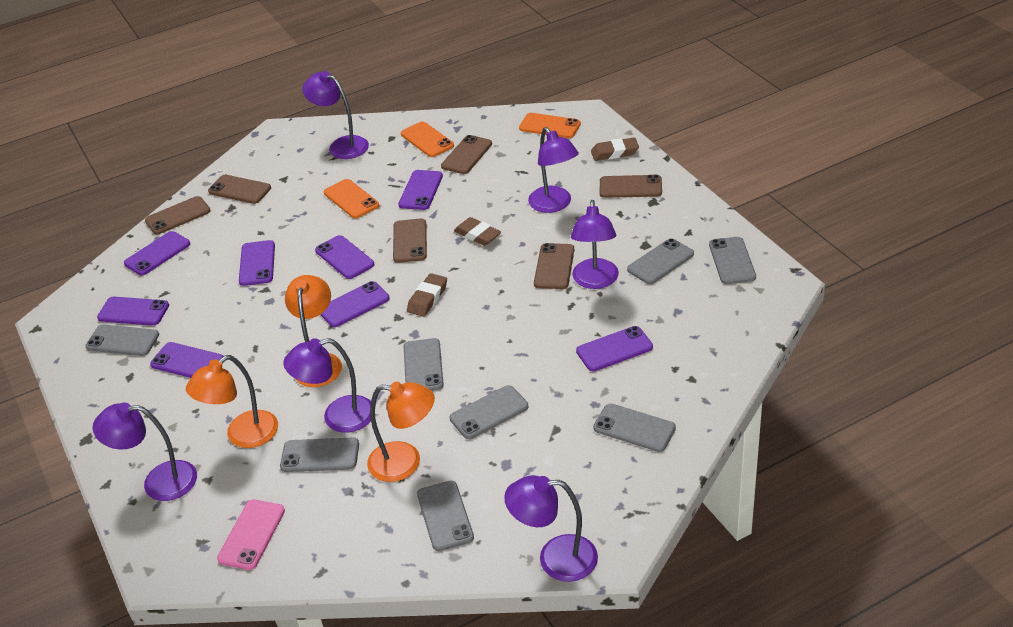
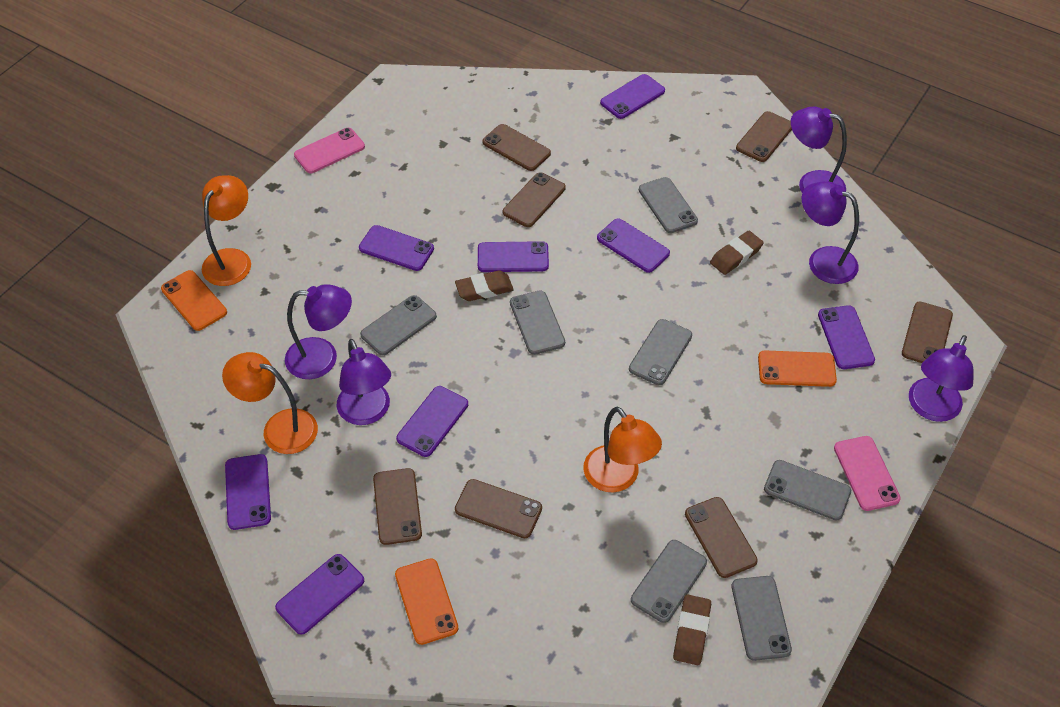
brown phone: [145,196,211,235] [208,175,271,204] [393,218,427,263] [441,135,492,174] [534,243,574,289] [600,175,662,198] = 6 -> [373,468,422,545] [455,479,542,538] [483,124,551,171] [503,172,566,227] [685,497,758,578] [736,111,792,162] [902,302,953,363] = 7
grey phone: [85,324,159,356] [280,438,359,472] [404,338,444,391] [417,481,474,551] [449,385,528,439] [593,403,676,452] [627,238,694,284] [709,237,756,284] = 8 -> [360,295,437,355] [510,290,565,355] [629,319,692,385] [631,540,707,623] [639,177,698,233] [731,576,792,661] [764,460,851,521] = 7
pink phone: [217,500,285,570] = 1 -> [294,128,365,173] [834,436,901,511] = 2
purple lamp: [93,402,197,501] [283,338,371,433] [302,71,369,159] [504,475,598,582] [528,127,579,213] [571,200,619,289] = 6 -> [285,284,352,379] [337,339,391,425] [791,106,847,193] [802,181,859,284] [909,335,974,422] = 5

